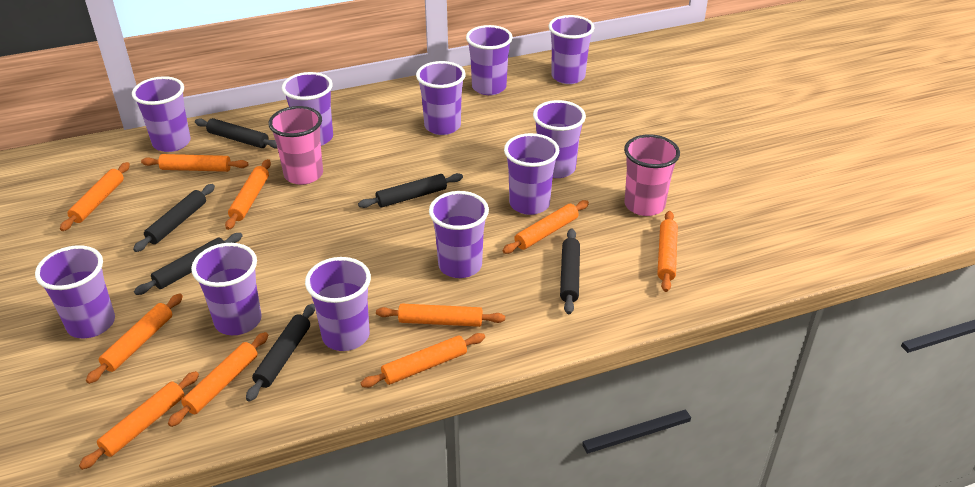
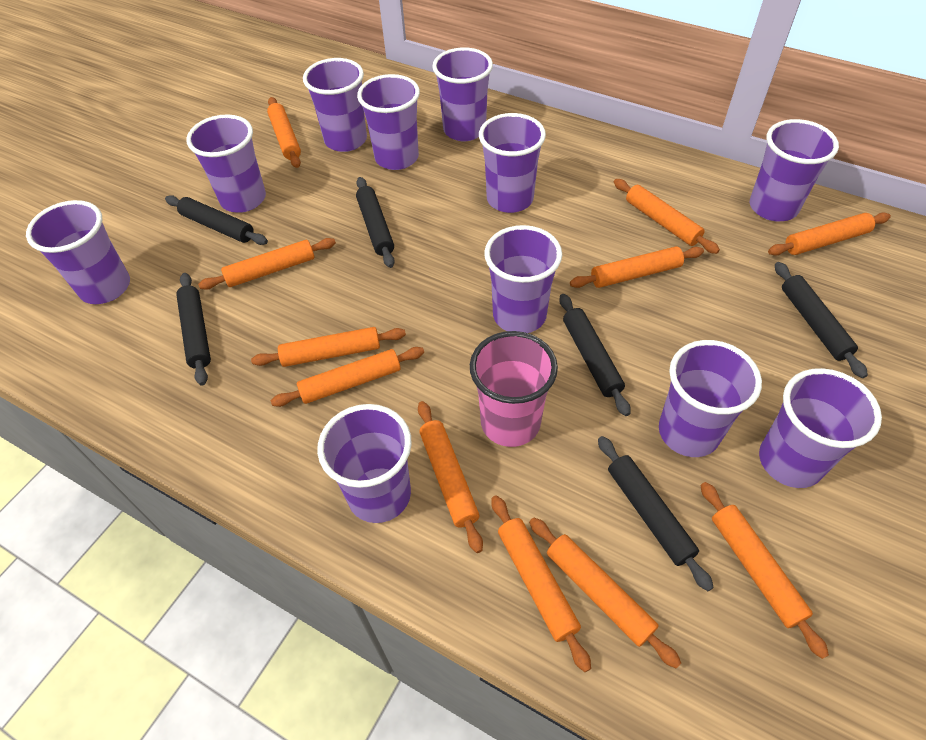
orange rolling pin: [60,162,130,231] [79,371,199,470] [86,294,183,384] [141,154,248,172] [168,332,268,427] [225,159,271,230] [361,333,485,388] [376,304,505,327] [503,200,589,254] [657,211,678,292] = 10 -> [198,238,336,290] [251,327,406,367] [267,97,301,168] [271,347,424,407] [418,401,483,553] [491,495,591,672] [529,518,681,669] [570,246,704,288] [614,179,720,254] [701,482,829,659] [768,213,891,256] = 11
pink cup: [268,106,323,185] [624,134,680,216] = 2 -> [470,331,558,447] = 1

